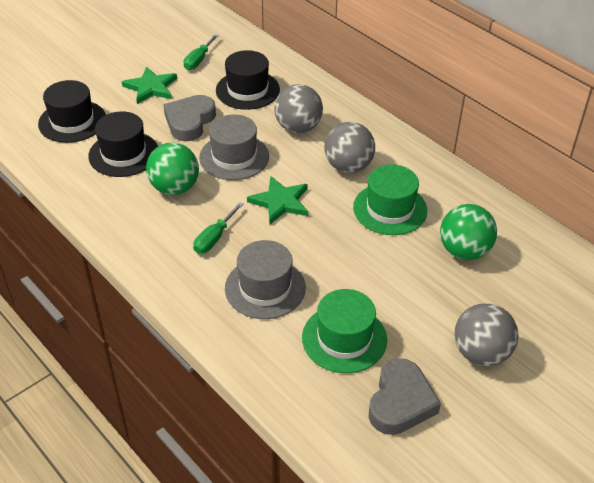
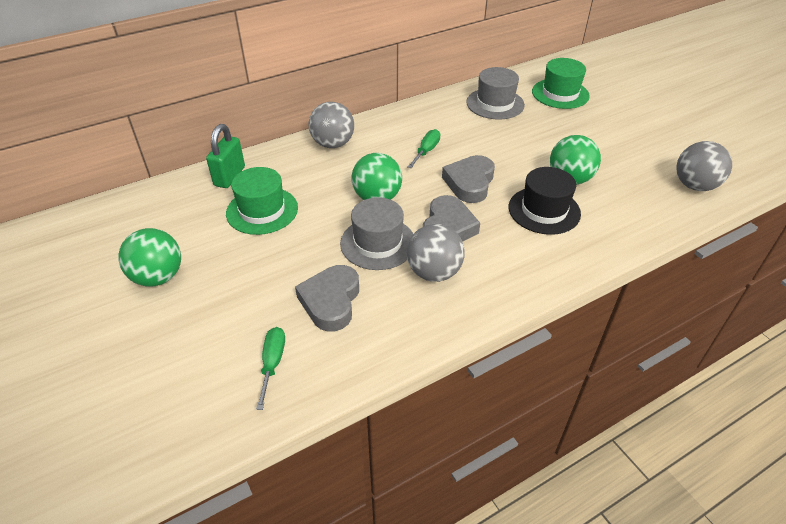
black hat: [38,80,106,143] [88,111,158,177] [216,50,280,110] = 3 -> [509,167,581,235] = 1
green ball: [146,142,199,195] [440,204,497,260] = 2 -> [118,228,181,287] [352,153,402,200] [550,135,601,184] = 3
green padlock: none = 0 -> [206,124,245,188] = 1
green star: [122,67,177,104] [247,176,308,224] = 2 -> none = 0
grey heart: [163,95,216,141] [368,358,441,435] = 2 -> [295,265,359,331] [423,195,480,242] [442,155,495,203] = 3

